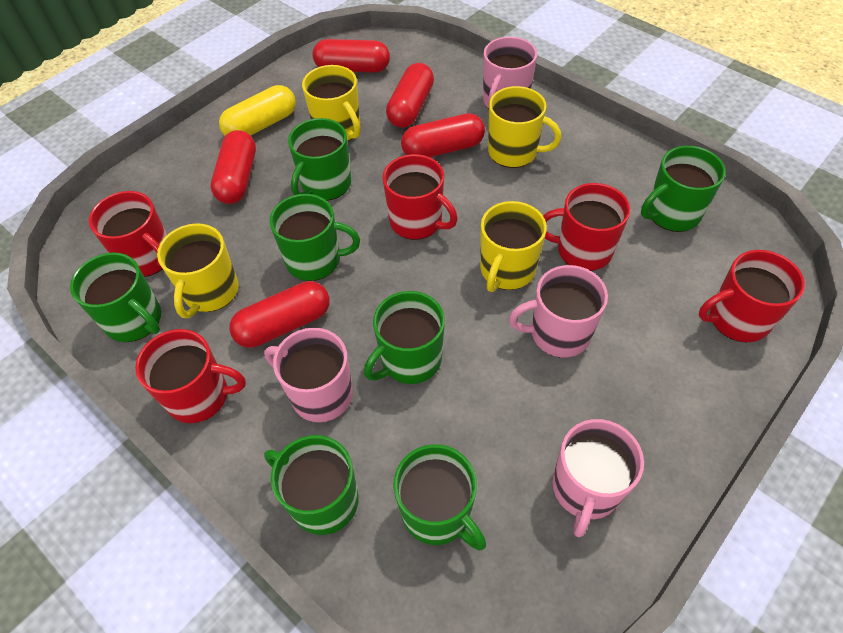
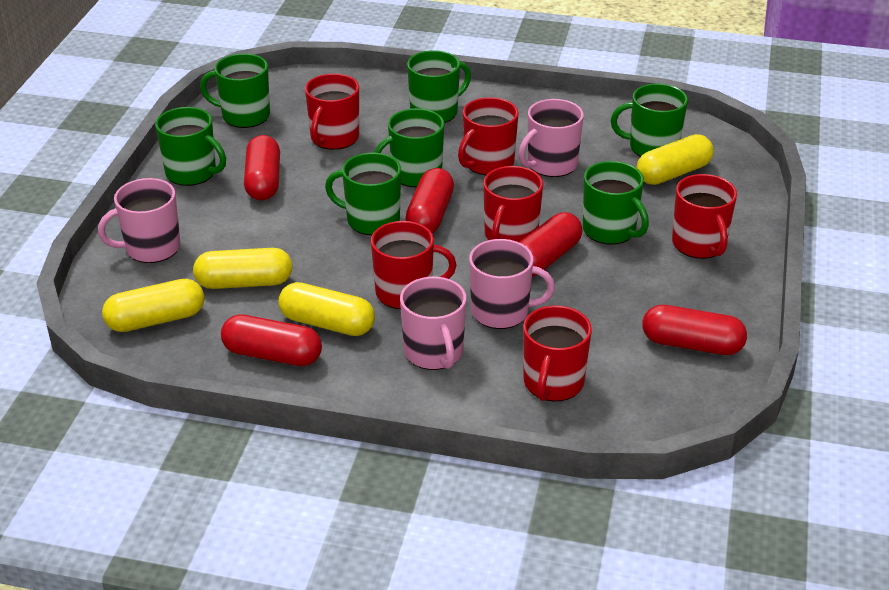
red mug: [89,191,167,277] [135,329,246,423] [383,154,458,240] [543,183,631,271] [699,250,805,342] = 5 -> [305,74,359,150] [371,221,456,309] [458,97,519,175] [483,166,543,242] [523,306,592,401] [672,174,737,259] = 6
yellow capsule: [219,85,296,136] = 1 -> [102,279,204,332] [193,248,292,289] [279,282,375,336] [637,134,714,185] = 4
yellow mug: [157,223,239,318] [302,65,360,142] [480,201,547,292] [488,86,561,168] = 4 -> none = 0

